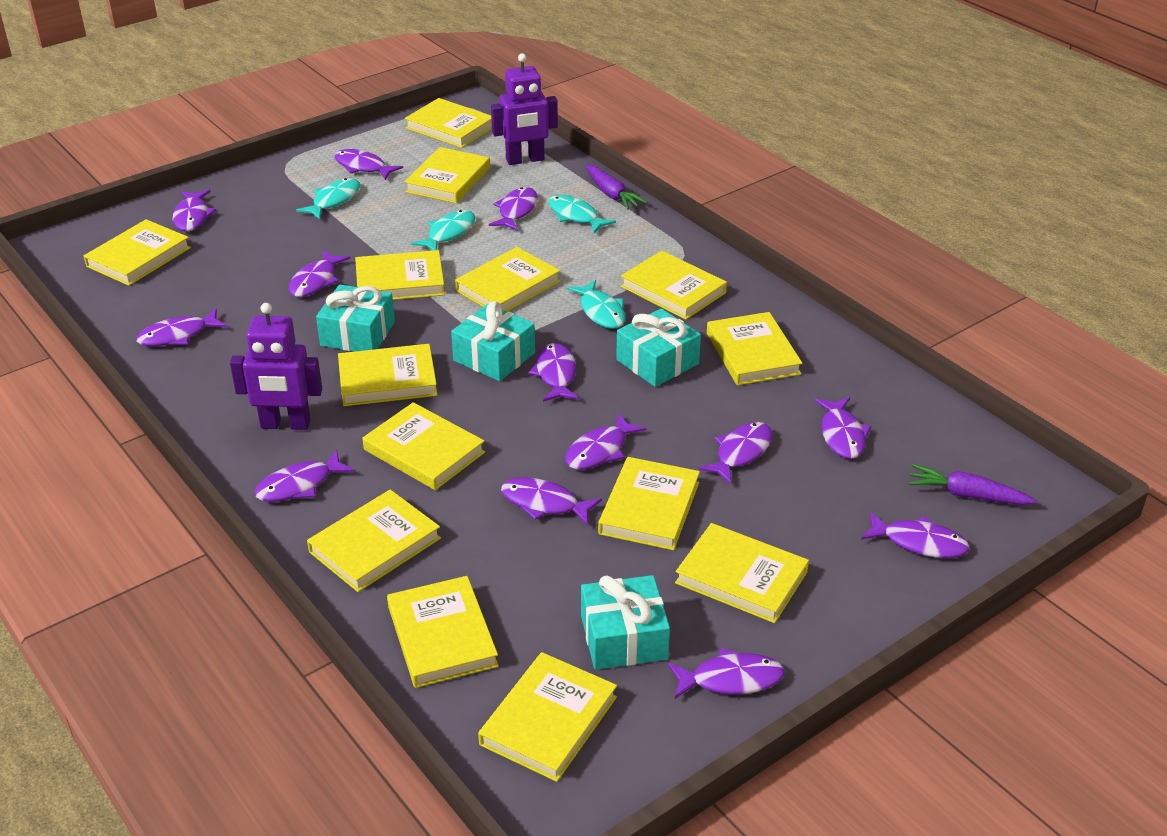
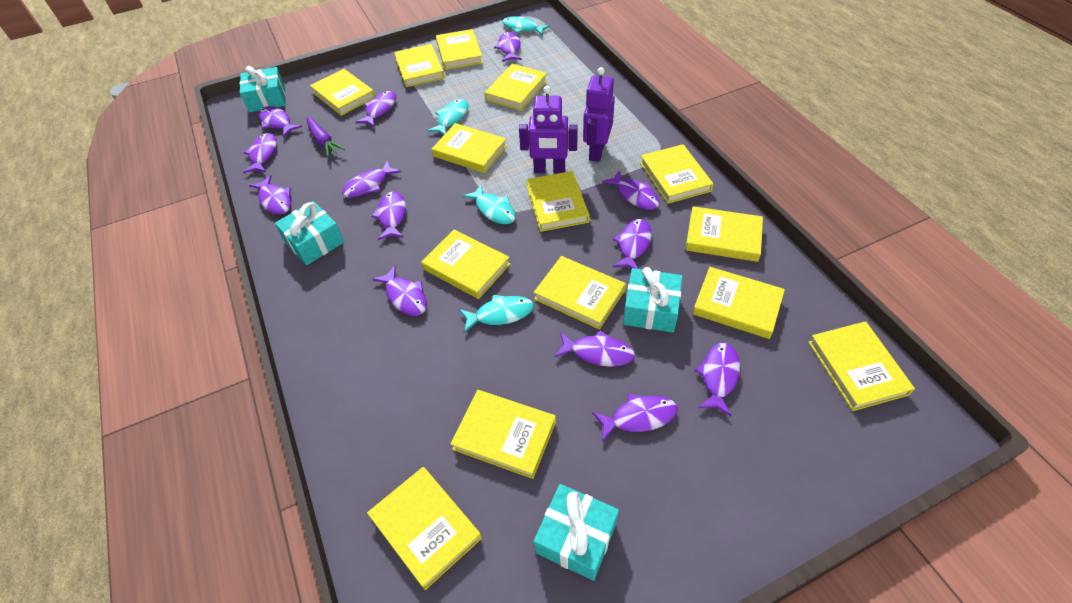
purple carrot: [585,164,647,210] [908,464,1037,505] = 2 -> [307,117,345,157] = 1

